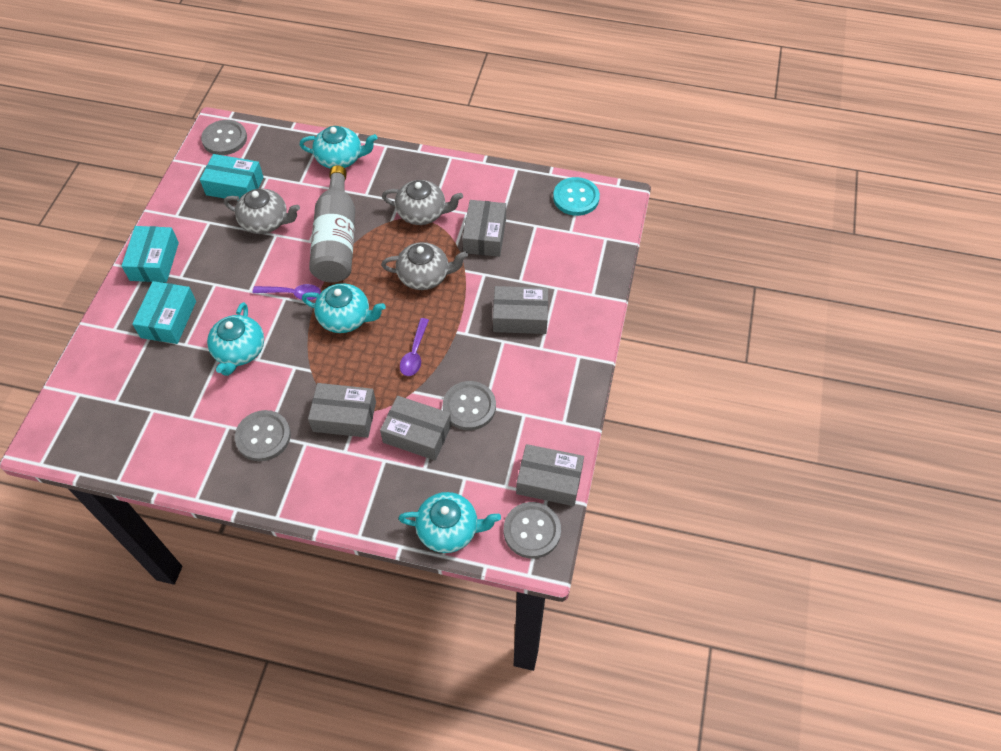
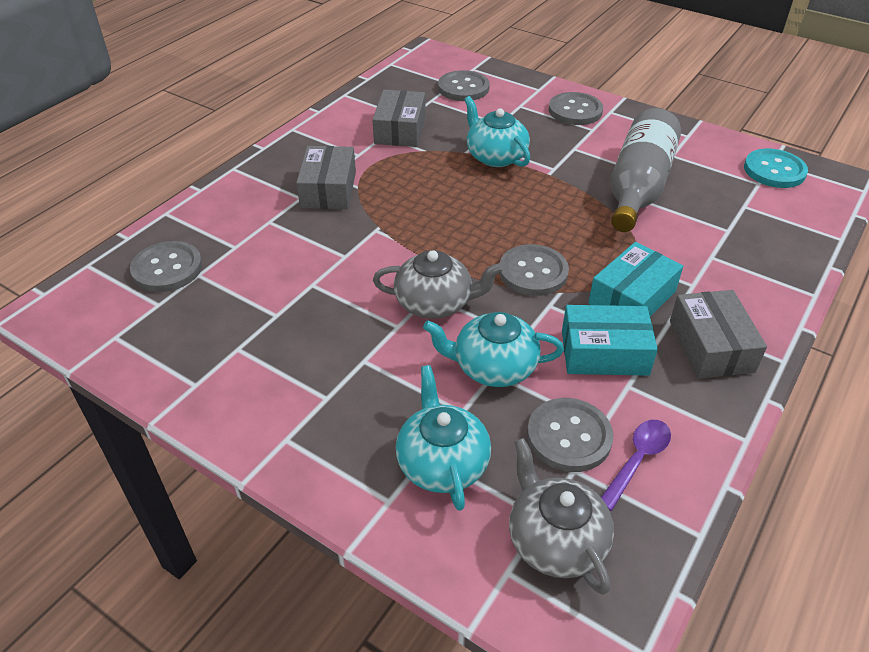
grey box: [308,383,376,438] [380,396,451,460] [462,200,506,257] [493,286,548,334] [516,444,584,506] = 5 -> [296,146,356,209] [372,90,425,147] [670,290,767,379] = 3
grey button: [201,120,247,155] [235,410,291,461] [443,381,496,430] [504,502,561,559] = 4 -> [130,241,202,292] [438,70,490,101] [499,244,569,296] [527,398,614,472] [549,92,603,125] = 5
grey teapot: [224,189,300,234] [381,242,468,290] [382,180,463,225] = 3 -> [373,250,503,319] [509,438,614,595] = 2
purple spoon: [253,284,321,300] [400,318,429,376] = 2 -> [601,420,671,511] = 1
turquoise box: [121,226,179,283] [132,281,196,344] [200,154,264,199] = 3 -> [562,305,658,376] [588,242,683,316] = 2
turquoise teapot: [207,302,264,376] [300,126,377,169] [302,283,386,333] [398,492,501,553] = 4 -> [396,365,491,511] [423,312,564,387] [464,96,530,167] = 3

